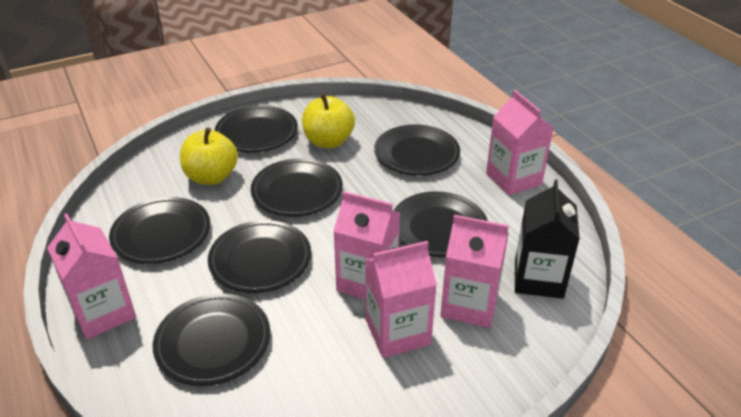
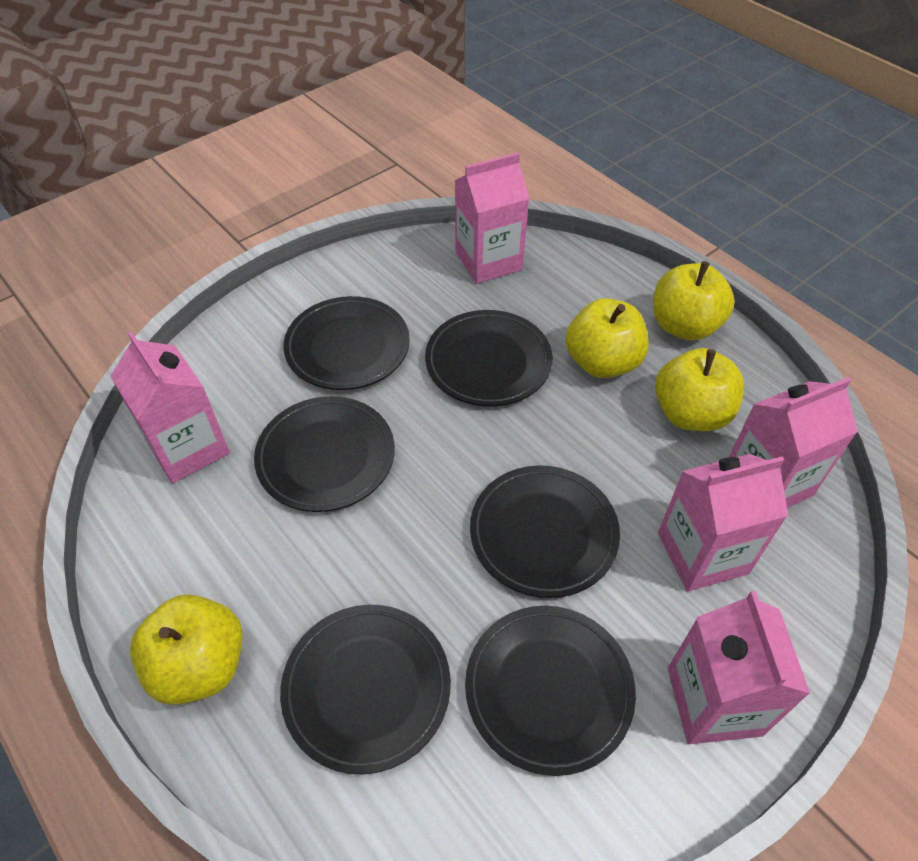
black carton: [515,180,580,299] = 1 -> none = 0
black plate: [109,197,210,264] [153,293,270,386] [208,220,311,293] [215,105,298,153] [251,158,343,217] [374,125,460,176] [393,191,488,257] = 7 -> [254,396,395,512] [280,605,451,774] [284,296,410,390] [425,310,553,406] [465,606,636,776] [470,465,620,598] = 6
yellow apple: [180,127,238,185] [302,93,355,148] = 2 -> [130,594,243,705] [565,298,649,378] [653,261,735,341] [655,348,744,431] = 4

